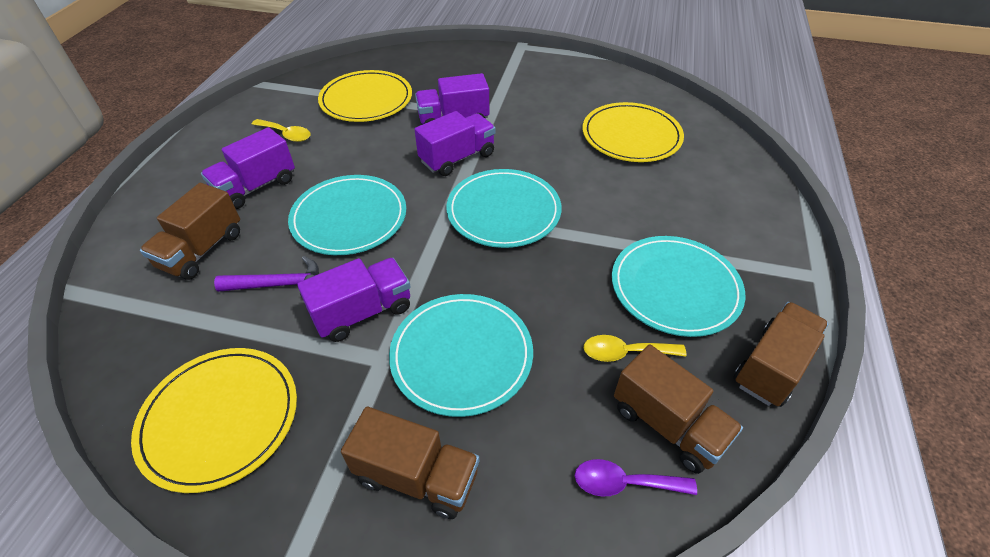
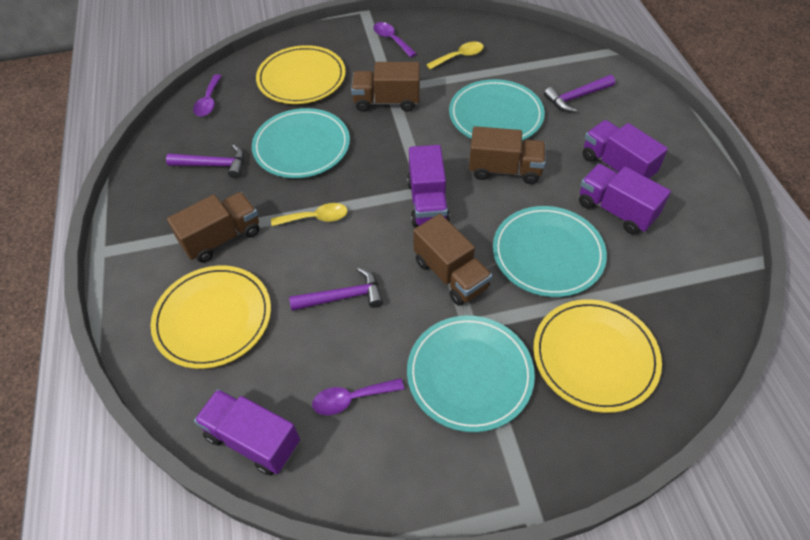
purple hammer: [214,256,319,297] = 1 -> [166,145,244,179] [289,267,383,311] [544,75,615,112] = 3
purple spoon: [575,459,697,497] = 1 -> [193,74,222,117] [312,378,404,415] [373,22,417,57] = 3

